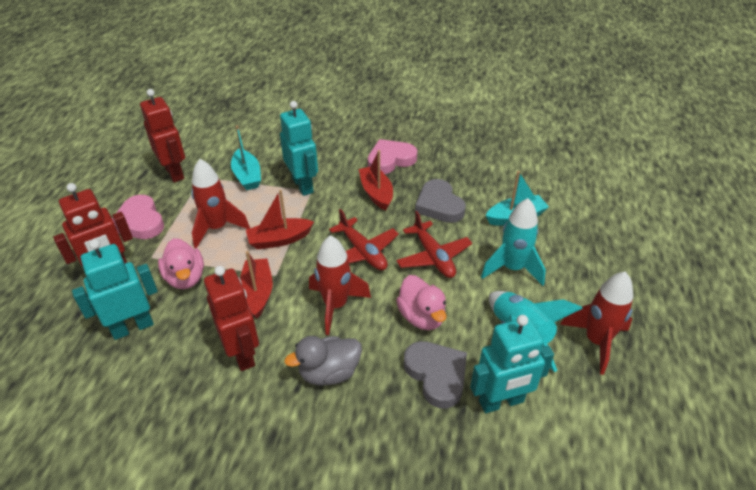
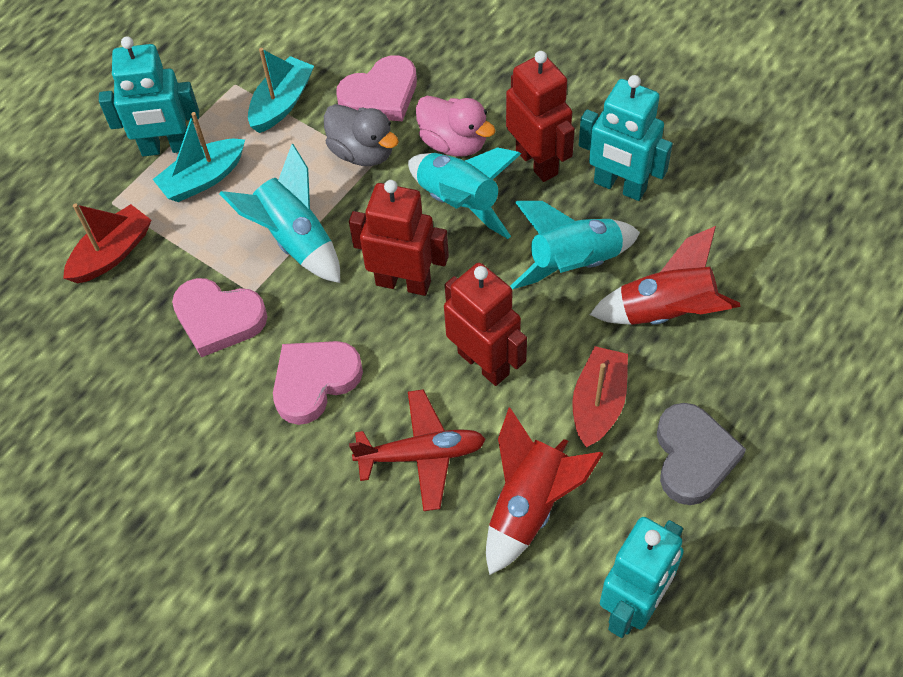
grey heart: [404,341,467,408] [415,179,466,223] = 2 -> [657,403,746,505] = 1
pink duck: [158,238,204,289] [396,275,447,330] = 2 -> [416,96,496,156] = 1
pink heart: [112,195,164,239] [368,139,417,174] = 2 -> [172,278,268,357] [273,341,363,425] [336,55,417,121] = 3
red boat: [240,251,273,319] [246,190,314,250] [359,150,393,211] = 3 -> [63,203,152,283] [572,346,628,447] = 2
red plane: [329,209,399,270] [396,211,472,278] = 2 -> [349,389,486,511] = 1
red rocket: [191,159,250,248] [309,235,371,335] [560,271,633,375] = 3 -> [486,408,604,575] [590,226,741,325] = 2
turquoise rocket: [481,198,546,286] [489,291,583,372] = 2 -> [219,144,340,283] [408,147,521,239] [510,201,640,289] = 3

